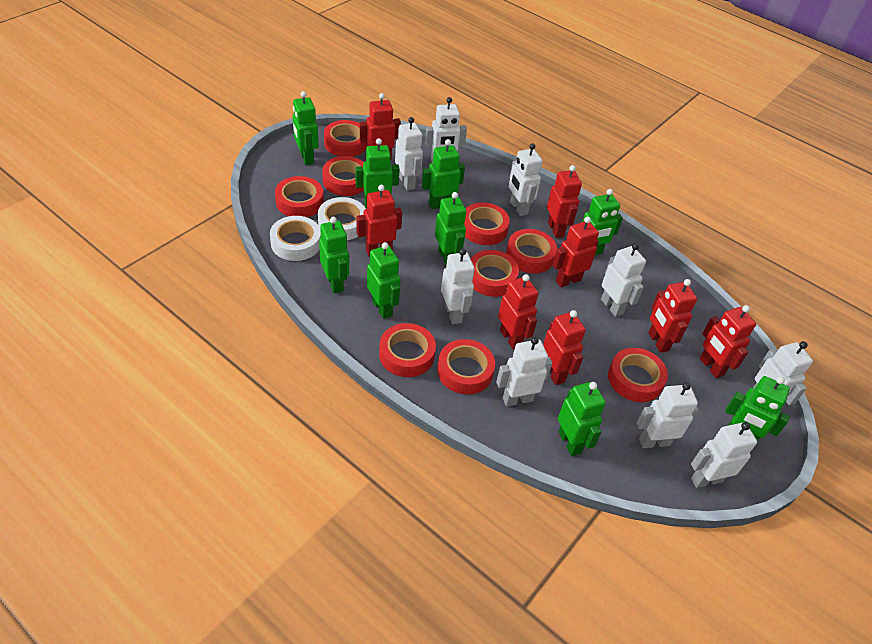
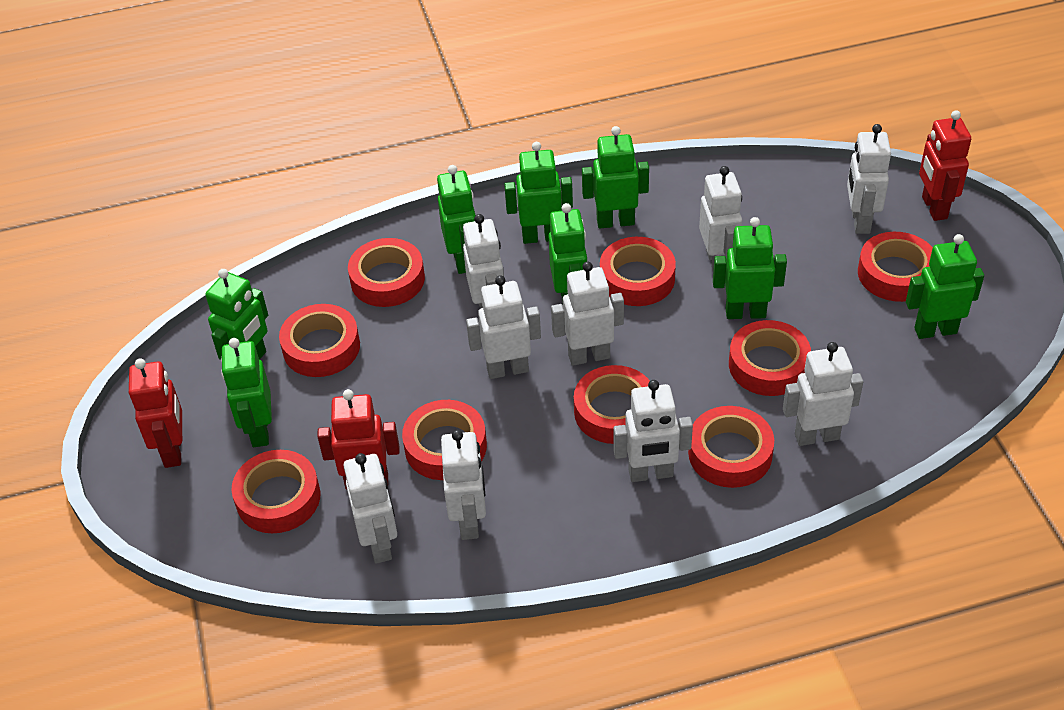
green robot: [293,91,318,165] [319,217,349,293] [356,138,400,208] [367,242,401,319] [422,139,465,209] [435,192,466,265] [558,382,606,456] [581,189,623,255] [725,376,790,441] = 9 -> [205,269,268,360] [221,338,272,447] [437,165,476,274] [504,142,573,244] [549,203,587,303] [582,126,649,229] [713,217,787,319] [906,234,984,339] = 8
red robot: [356,185,402,257] [360,93,401,159] [498,274,539,350] [543,310,586,385] [547,165,582,238] [553,217,599,287] [648,279,697,353] [699,305,756,378] = 8 -> [129,358,182,468] [317,389,400,490] [919,110,971,221] = 3
white tape: [270,216,321,261] [318,197,366,240] = 2 -> none = 0

